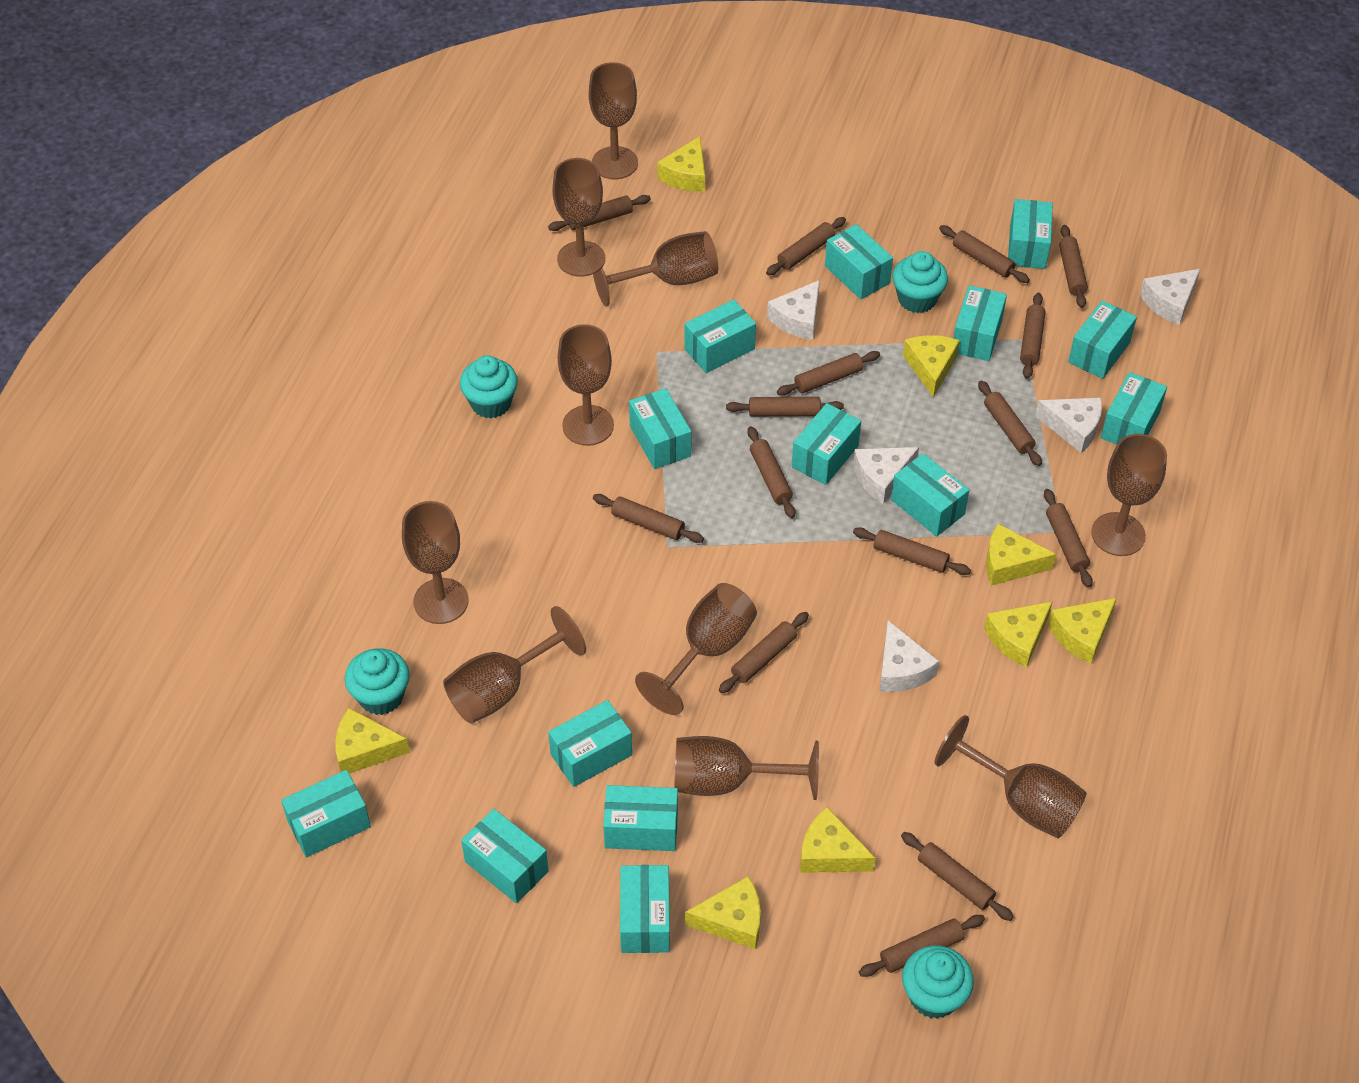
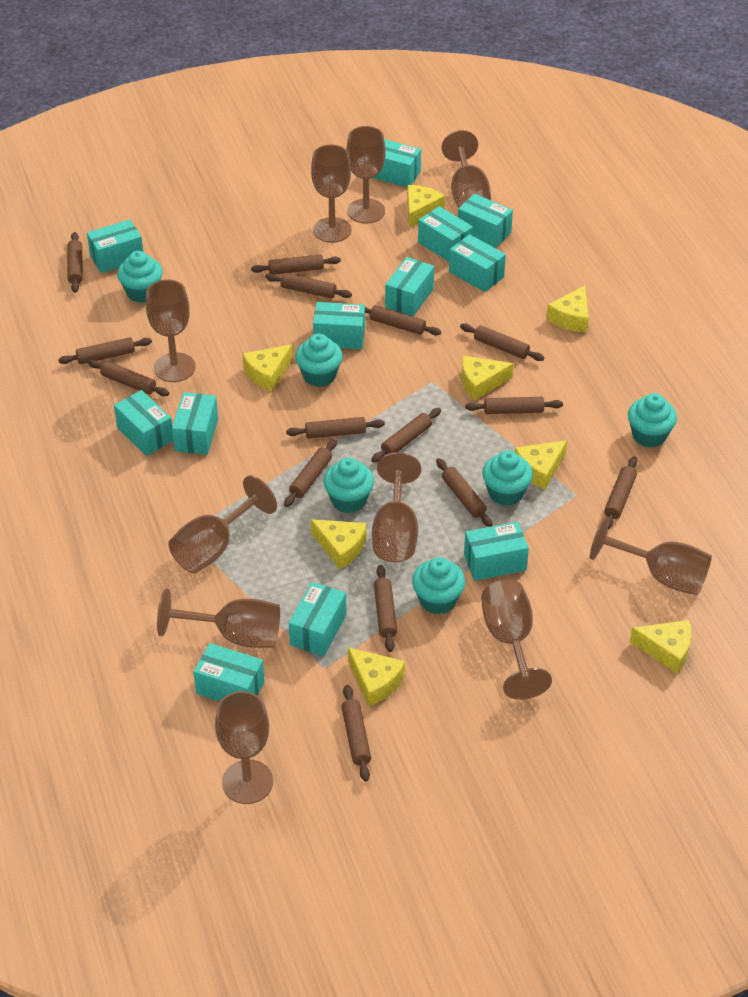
turquoise box: [281,770,371,858] [461,809,549,903] [548,700,632,787] [603,785,678,851] [620,865,670,953] [629,388,691,469] [684,300,756,373] [792,403,861,485] [825,224,893,299] [891,453,969,537] [953,285,1007,361] [1008,199,1053,269] [1068,301,1137,379] [1101,372,1167,445] = 14 -> [87,219,143,273] [114,390,173,456] [172,392,218,455] [193,643,265,701] [289,582,346,656] [313,302,365,349] [373,139,421,187] [385,257,434,316] [418,206,473,262] [449,234,506,292] [458,194,513,248] [464,522,529,581] = 12
turquoise cupcake: [345,648,410,715] [460,355,518,419] [892,251,948,313] [902,945,974,1019] = 4 -> [117,251,163,303] [295,334,343,387] [323,458,374,513] [412,557,465,615] [482,450,533,506] [628,393,677,448] = 6
white cheese: [767,280,820,340] [853,447,919,504] [879,620,939,692] [1035,398,1102,453] [1140,269,1200,325] = 5 -> none = 0

